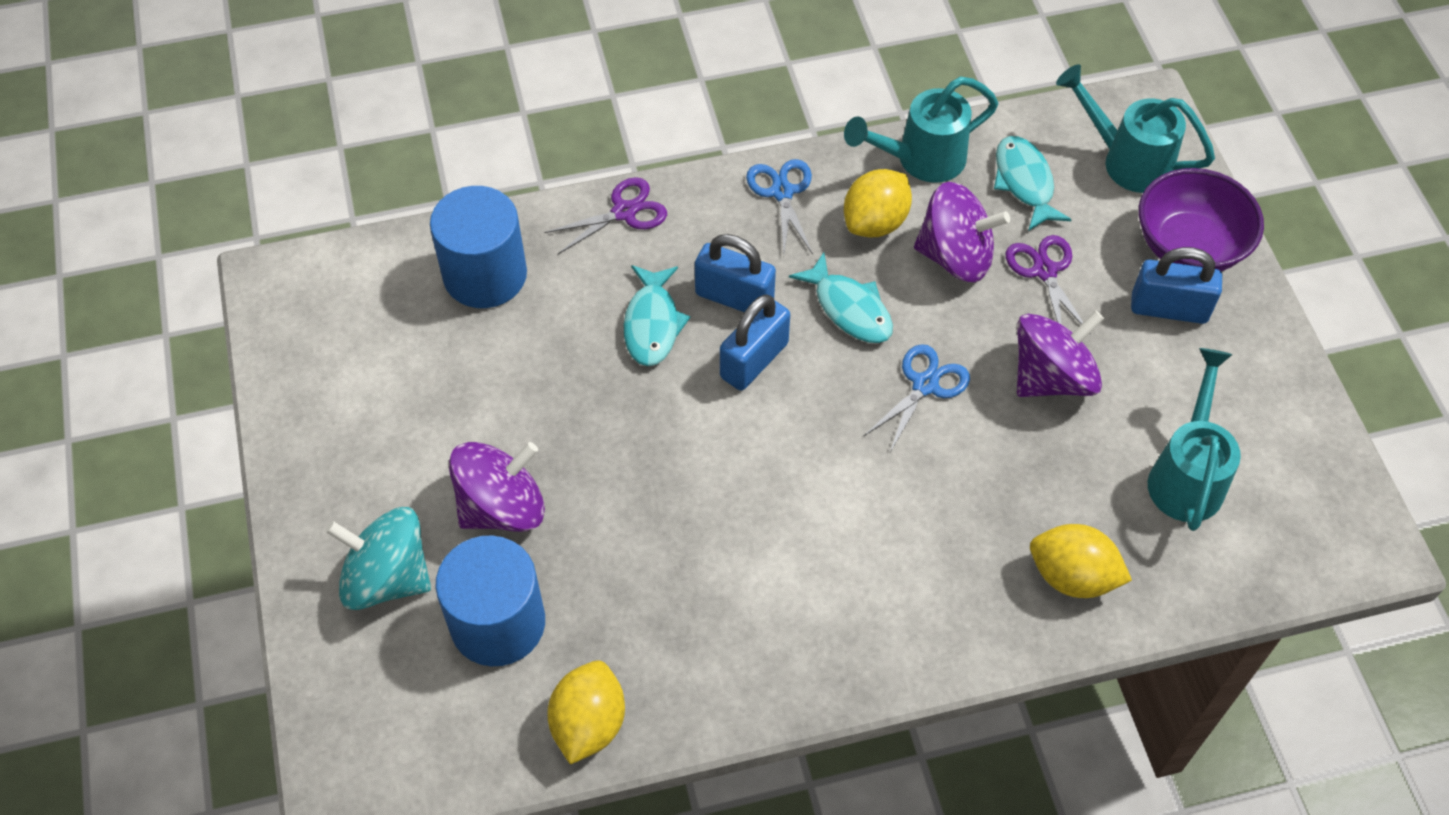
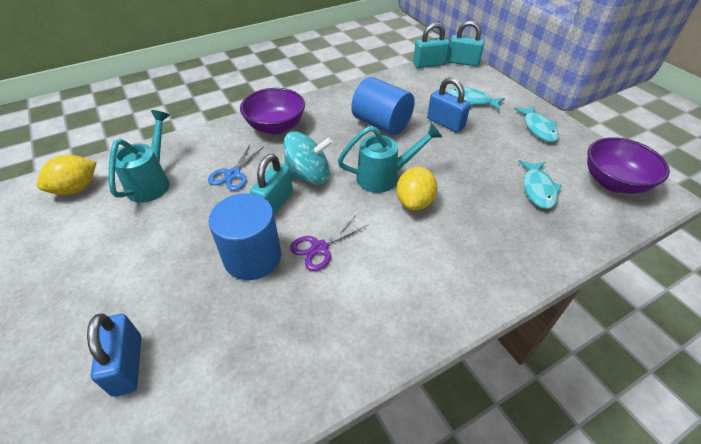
blue padlock: [695,234,776,312] [720,294,790,391] [1131,247,1222,324] = 3 -> [87,313,141,397] [427,77,470,133] = 2
blue scissors: [746,159,813,254] [864,344,970,452] = 2 -> [208,144,264,191] = 1
purple bowl: [1139,168,1264,271] = 1 -> [240,88,305,135] [587,137,670,194] = 2
purple scissors: [544,177,667,254] [1006,235,1091,335] = 2 -> [290,215,368,271] = 1
purple spinning top: [449,442,545,532] [914,182,1010,282] [1017,310,1104,397] = 3 -> none = 0
turquoise padlock: none = 0 -> [250,154,293,215] [413,22,450,68] [447,21,485,66] = 3
turquoise watering can: [844,76,998,183] [1056,64,1215,193] [1148,348,1241,531] = 3 -> [109,110,170,203] [338,123,442,193] = 2
yellow lemon: [547,660,625,764] [844,169,912,237] [1030,524,1132,598] = 3 -> [37,155,97,195] [396,167,437,210] = 2

